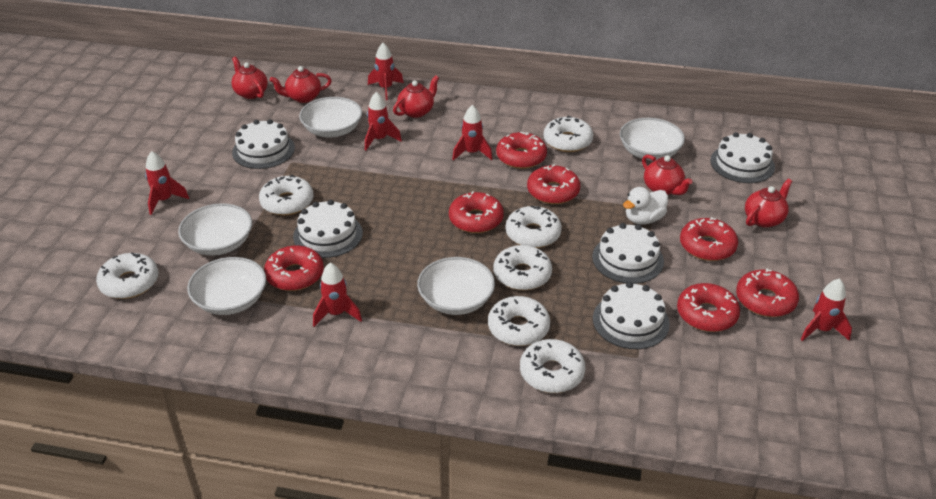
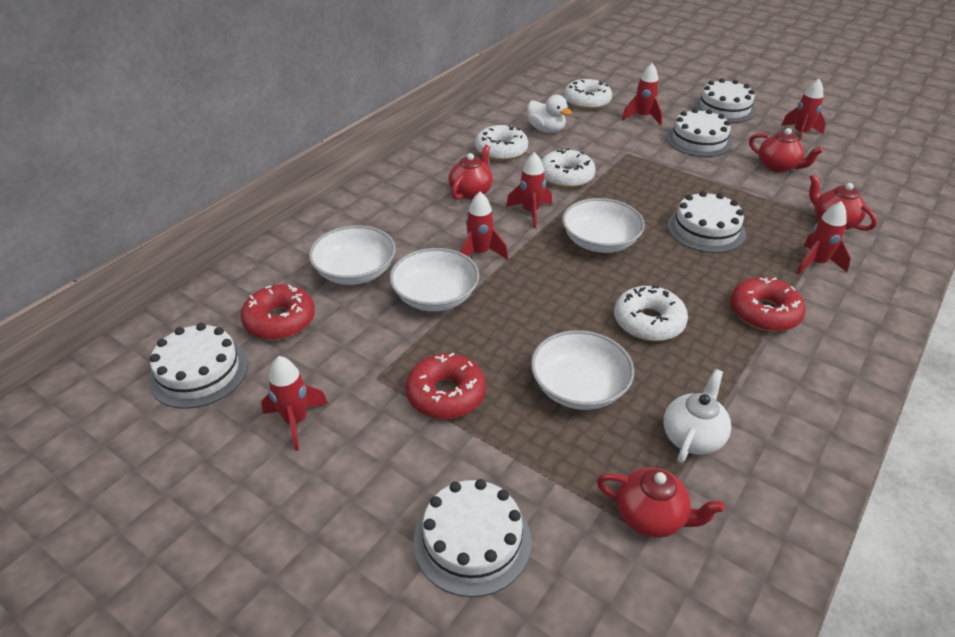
red donut: [264,245,324,291] [449,191,504,233] [496,132,547,169] [527,164,581,204] [677,283,740,332] [680,217,738,261] [736,268,799,317] = 7 -> [241,284,315,340] [406,353,486,419] [730,277,806,332] = 3
red teapot: [231,57,268,99] [270,66,332,103] [393,75,439,118] [642,154,693,195] [745,179,792,228] = 5 -> [448,145,493,200] [596,467,725,538] [749,128,823,173] [809,174,877,231] = 4
white bowl: [178,203,252,256] [187,257,266,315] [299,97,362,137] [417,257,495,315] [620,118,685,161] = 5 -> [309,225,396,285] [389,248,479,311] [531,330,634,410] [562,198,645,253] = 4
white donut: [96,253,158,299] [259,175,313,216] [488,296,550,346] [493,245,552,290] [506,206,562,248] [520,339,585,393] [543,116,593,152] = 7 -> [475,125,528,161] [541,148,596,188] [564,79,612,110] [614,284,688,341] = 4
white teapot: none = 0 -> [664,369,731,463] = 1

